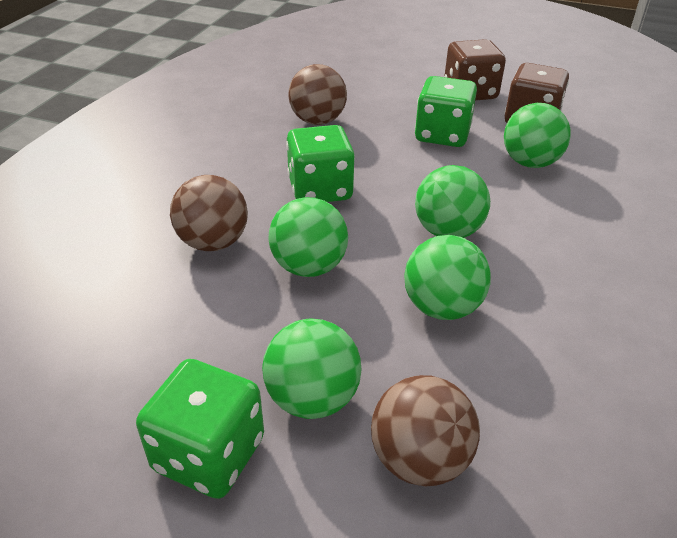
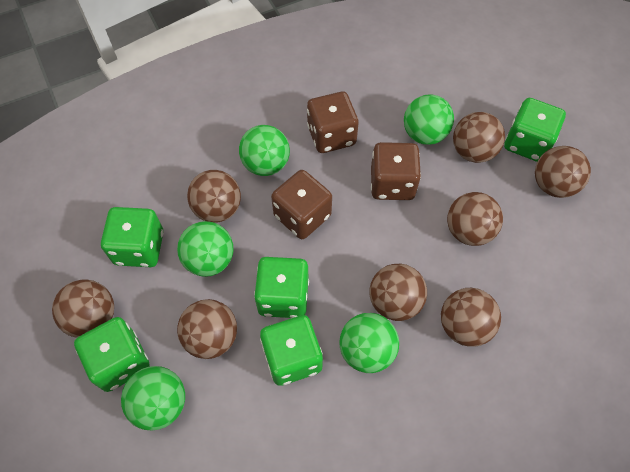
brown ball: [170,175,248,251] [288,64,347,125] [371,375,480,487] = 3 -> [52,280,114,338] [177,299,237,359] [187,170,241,223] [369,264,427,321] [441,288,501,347] [447,192,503,246] [453,112,505,163] [535,146,591,198] = 8
brown dice: [444,39,506,100] [505,63,569,123] = 2 -> [271,170,332,239] [307,91,359,153] [371,142,421,200] = 3
green dice: [136,359,264,499] [286,125,355,202] [415,76,477,147] = 3 -> [74,317,150,392] [101,207,164,267] [254,257,309,318] [260,315,323,386] [504,98,566,162] = 5

